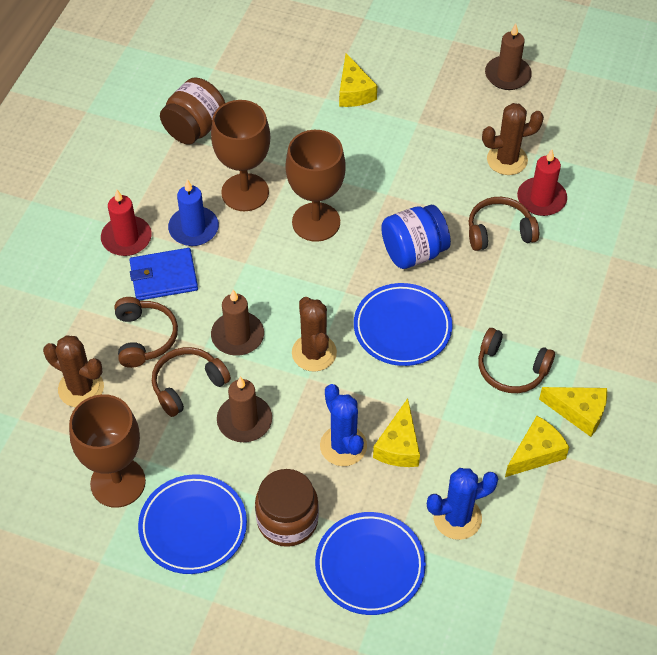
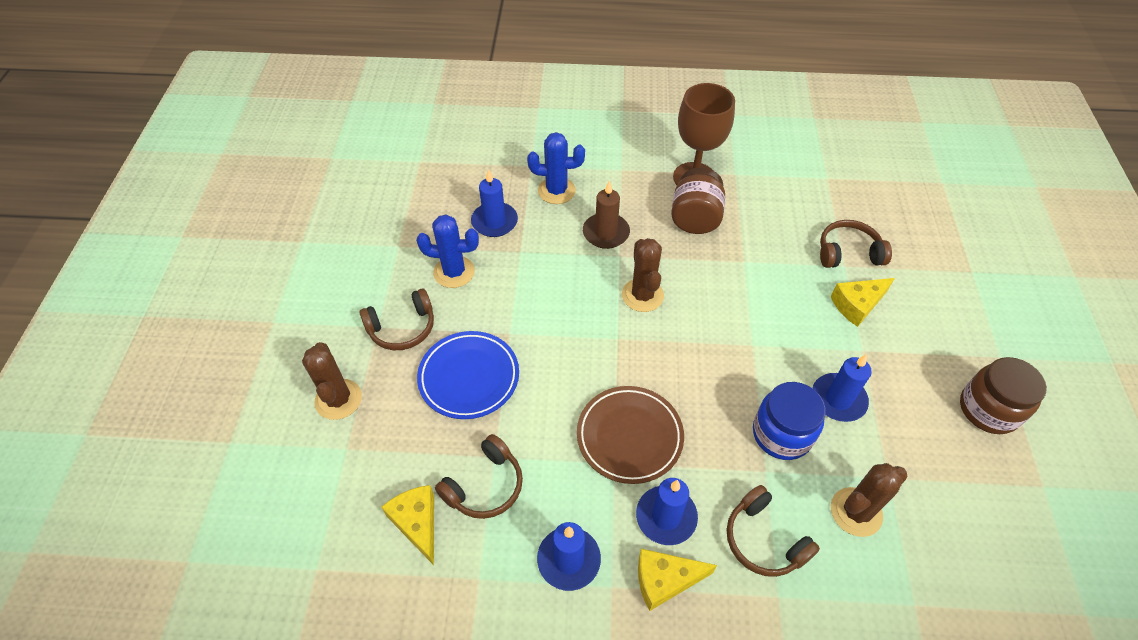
blue candle: [168,179,219,246] = 1 -> [471,169,518,237] [537,522,601,591] [636,478,698,545] [813,354,872,422] = 4
blue plate: [138,474,247,574] [315,512,426,615] [354,283,452,366] = 3 -> [417,331,519,419] = 1
blue wallet: [130,248,198,301] = 1 -> none = 0
brown candle: [211,290,264,356] [217,377,272,442] [485,24,532,90] = 3 -> [583,181,630,249] = 1
brown goblet: [69,394,146,508] [211,100,270,211] [285,130,346,242] = 3 -> [673,83,735,185] = 1
brown plate: none = 0 -> [577,386,684,484] = 1
red candle: [101,190,152,256] [517,149,567,216] = 2 -> none = 0
yellow cheese: [339,53,377,107] [373,398,420,467] [505,416,569,477] [539,387,607,437] = 4 -> [381,485,434,565] [638,549,717,611] [831,278,895,327] = 3

